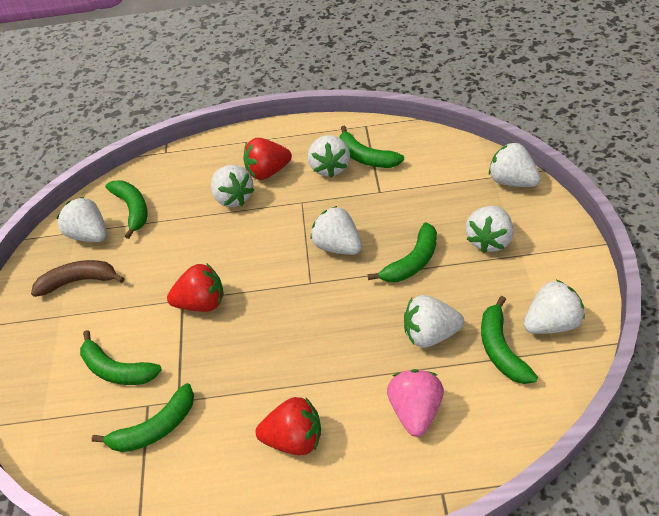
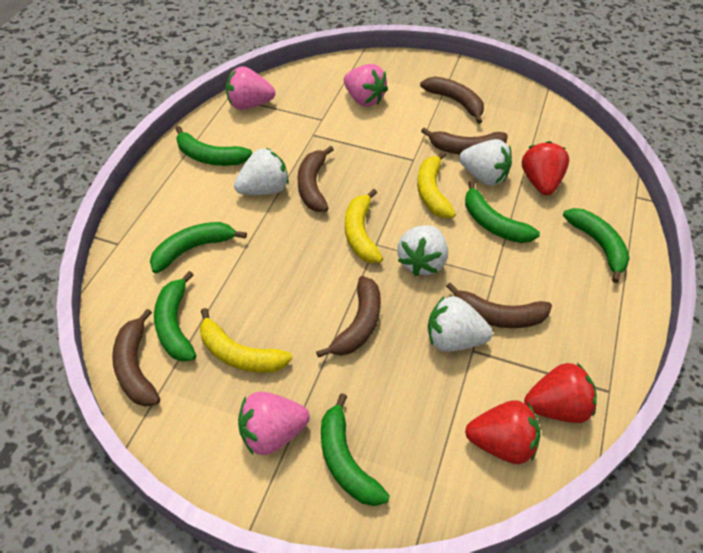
brown banana: [31,260,124,297] = 1 -> [112,309,160,407] [297,146,334,212] [316,276,381,358] [420,77,484,124] [421,127,508,155] [446,282,552,328] = 6
pink strawberry: [387,369,444,437] = 1 -> [226,66,275,110] [238,391,310,455] [344,64,388,107] = 3
white strawberry: [57,197,107,242] [211,165,254,207] [308,135,350,178] [310,206,362,255] [404,295,464,348] [466,206,513,253] [489,142,541,187] [524,280,585,334] = 8 -> [234,148,289,195] [397,225,448,276] [428,296,492,352] [459,139,512,186] = 4
yellow banana: none = 0 -> [200,308,292,373] [345,189,383,263] [417,151,456,218] = 3

